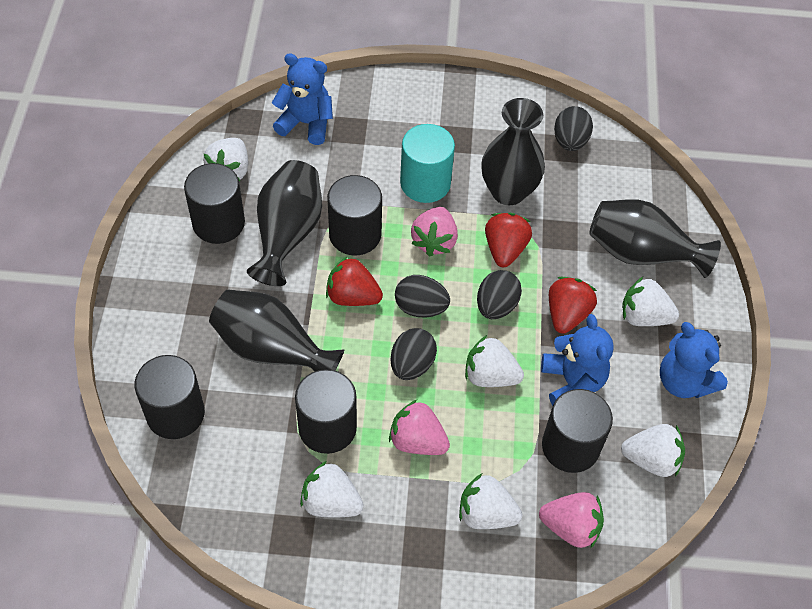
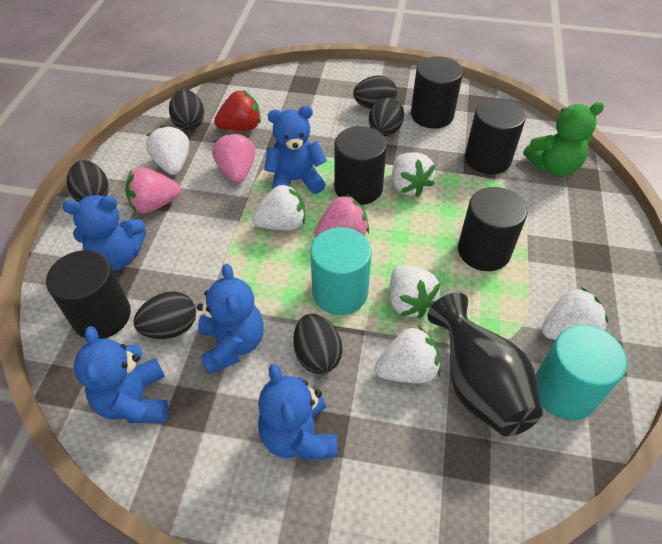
black egg: [390,328,437,380] [395,275,450,318] [477,270,522,319] [554,106,593,151] = 4 -> [67,160,108,202] [134,291,196,339] [169,89,204,130] [293,314,343,374] [353,76,397,109] [369,98,404,136] = 6
black vase: [209,289,344,372] [247,160,322,286] [481,98,545,205] [589,200,721,278] = 4 -> [427,293,543,437] = 1
blue teddy bear: [272,53,333,145] [541,314,614,406] [660,322,728,398] = 3 -> [62,195,146,271] [74,326,168,423] [197,264,264,374] [258,364,338,460] [264,106,327,194] = 5
green teddy bear: none = 0 -> [523,102,604,177] = 1
red strawberry: [326,256,383,306] [485,213,532,267] [549,277,597,334] = 3 -> [214,90,261,131] = 1
turquoise cylinder: [400,124,455,203] = 1 -> [311,227,372,315] [536,325,627,420] = 2

